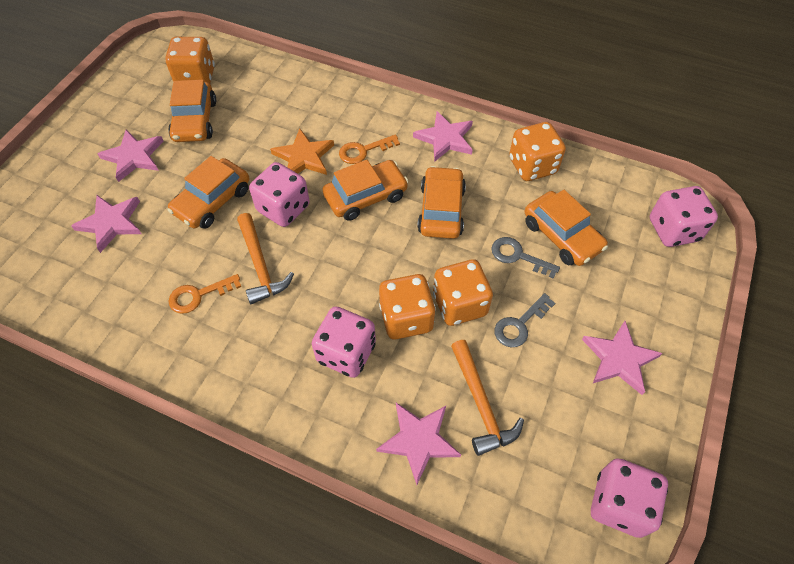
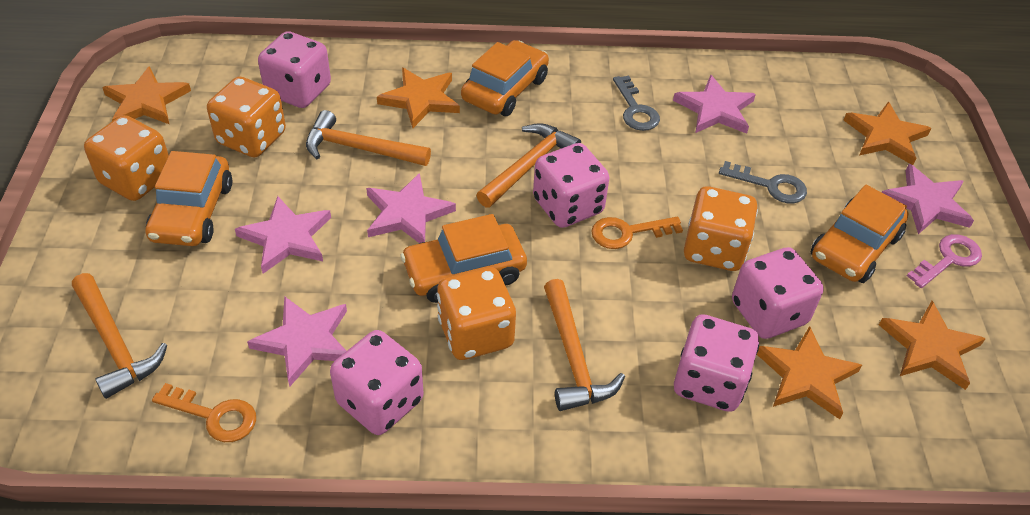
orange car: [167,156,249,229] [168,80,216,142] [322,160,409,221] [417,166,466,239] [525,190,608,266] = 5 -> [146,151,232,246] [400,214,527,303] [461,40,549,116] [811,185,909,283] = 4
orange hammer: [237,213,294,304] [451,340,524,456] = 2 -> [72,273,167,399] [306,110,431,166] [476,123,581,208] [544,279,625,411] = 4
orange star: [270,129,334,175] = 1 -> [102,66,191,124] [377,68,460,128] [757,326,862,419] [844,102,931,165] [879,301,986,390] = 5
pink dice: [249,162,310,227] [312,306,376,378] [591,458,668,538] [650,186,718,247] = 4 -> [258,31,331,108] [330,330,424,435] [533,143,609,228] [674,314,759,412] [732,247,824,339] = 5
pink key: none = 0 -> [907,234,982,288] = 1

